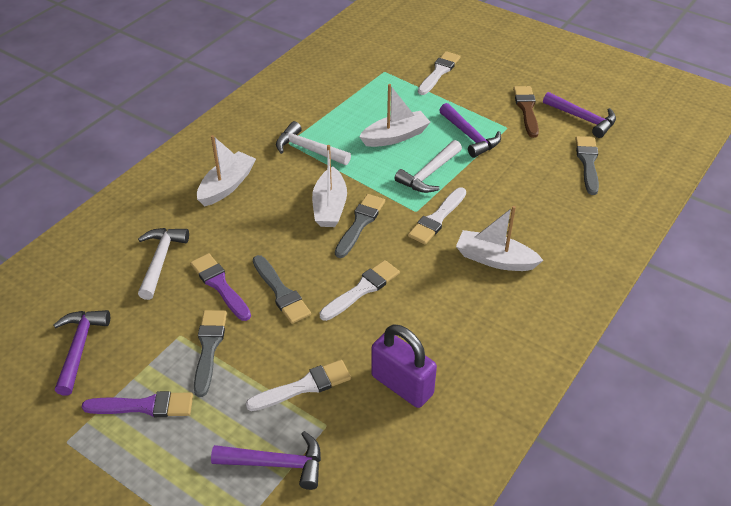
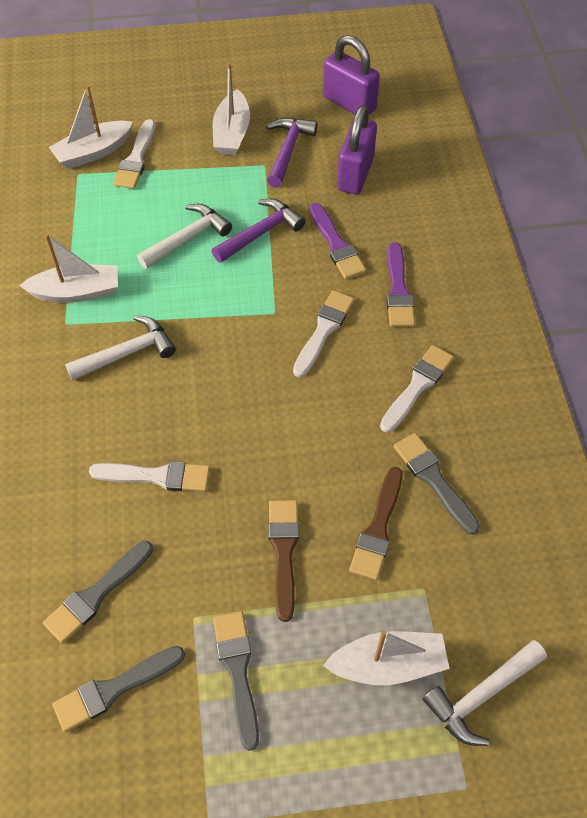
brown brush: [513,86,539,138] = 1 -> [268,500,299,622] [349,467,403,580] = 2
purple hammer: [53,310,110,396] [211,431,321,490] [439,103,501,158] [543,92,616,138] = 4 -> [212,199,305,263] [267,118,318,188] = 2
purple padlock: [371,325,437,408] = 1 -> [323,35,380,116] [337,105,377,194] = 2

